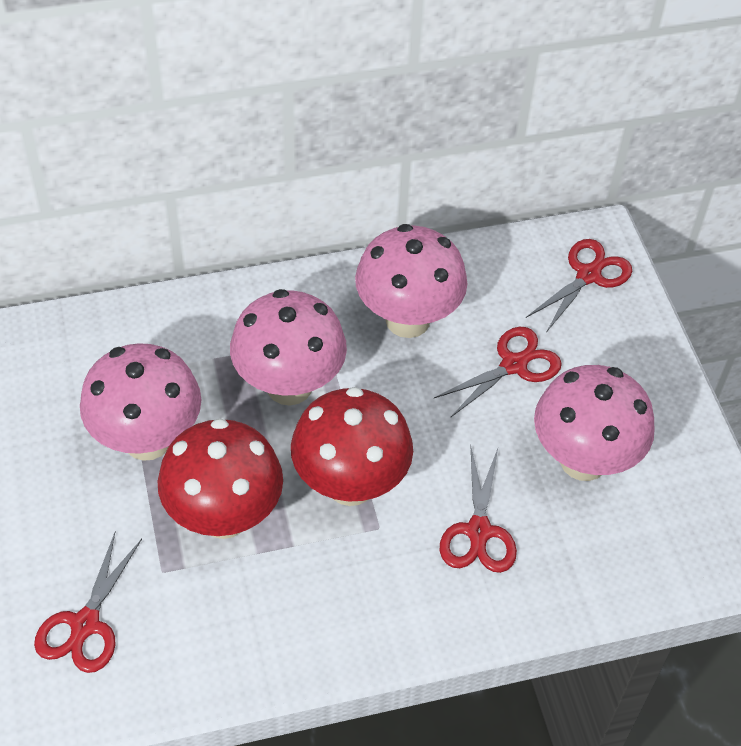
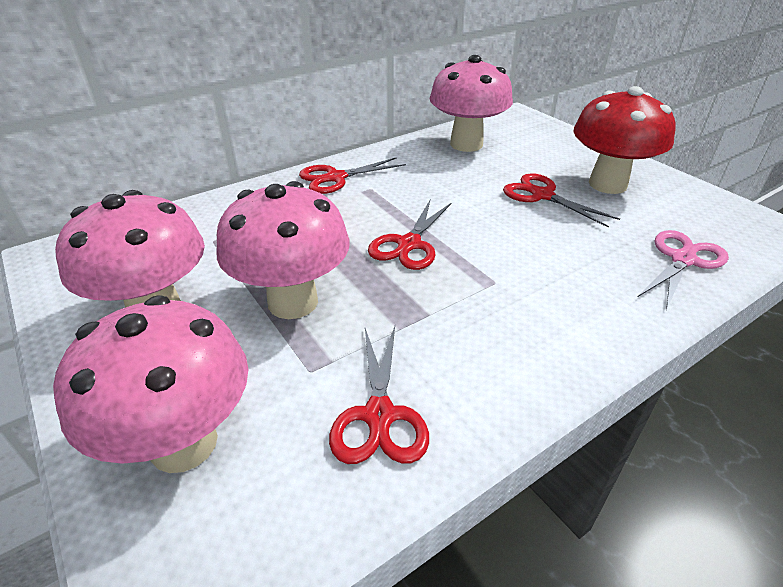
pink scissors: none = 0 -> [638,230,729,310] = 1
red mushroom: [158,419,283,539] [291,387,413,506] = 2 -> [573,86,676,194] = 1

